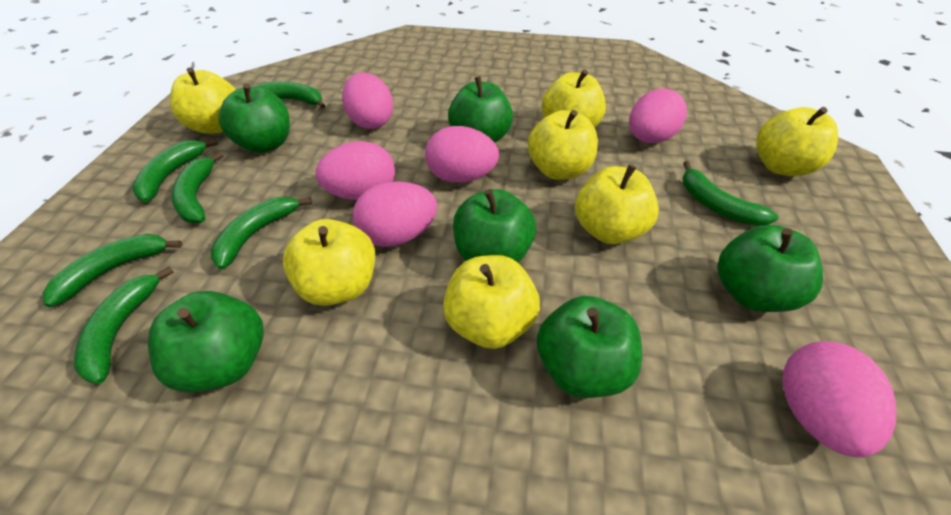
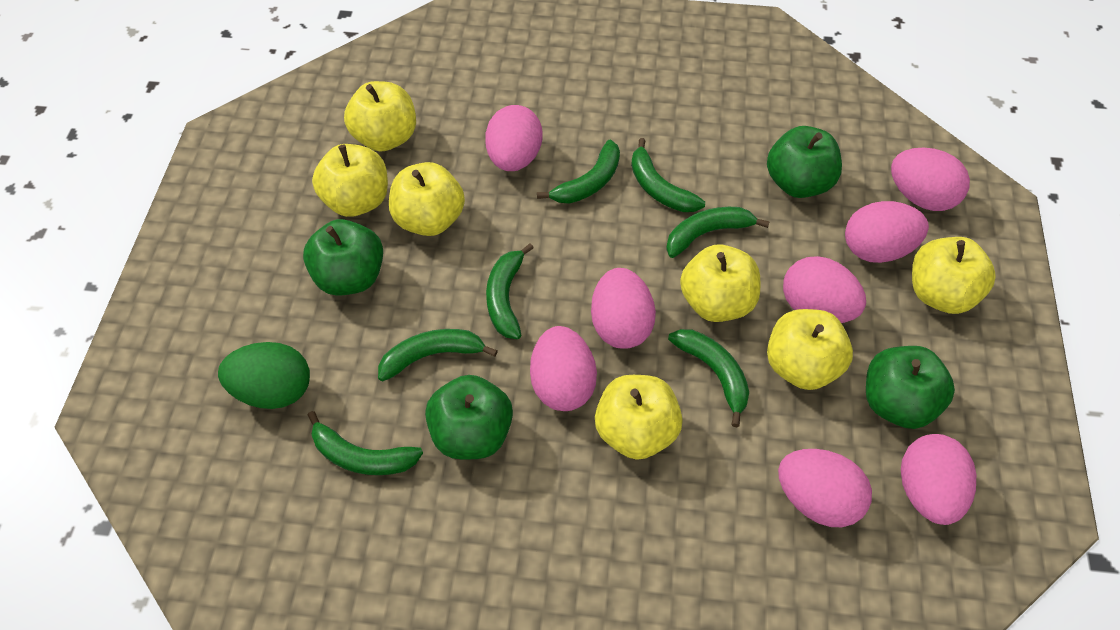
green apple: [148,291,264,393] [219,84,290,153] [448,76,513,142] [453,189,536,263] [537,296,642,398] [717,225,823,312] = 6 -> [303,219,383,296] [425,375,513,459] [767,126,842,198] [866,346,955,429] = 4
green egg: none = 0 -> [218,342,310,409] = 1
pink egg: [315,141,395,200] [342,72,393,129] [352,181,437,247] [425,126,499,183] [629,89,687,143] [783,341,897,458] = 6 -> [485,105,543,171] [530,326,597,411] [591,268,656,349] [778,449,872,527] [783,256,866,323] [845,201,929,263] [891,148,970,211] [901,434,976,525] = 8

